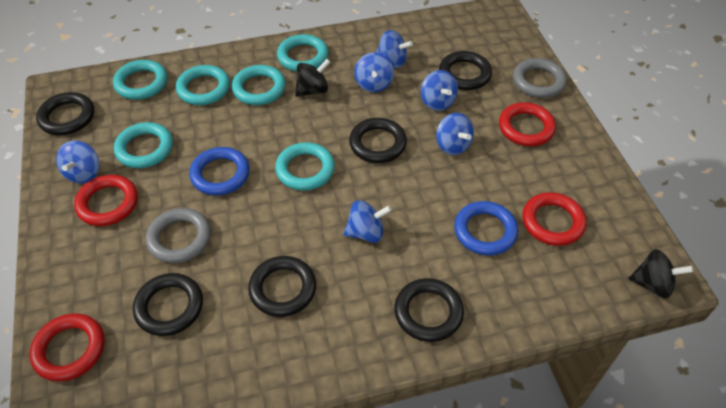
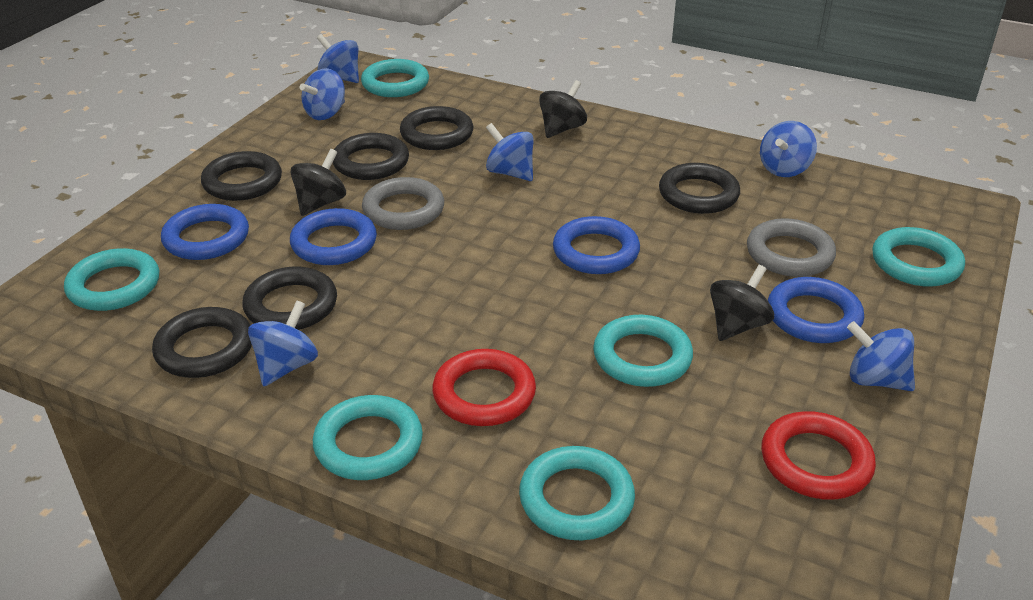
black spinning top: [295,59,330,97] [628,249,694,299] = 2 -> [291,149,346,216] [539,80,587,138] [710,265,774,341] = 3
blue ring: [189,147,250,195] [454,201,518,256] = 2 -> [161,204,249,260] [290,208,377,265] [553,216,640,274] [768,277,864,343] = 4
red ring: [29,313,104,382] [74,175,138,226] [499,102,556,146] [522,192,586,246] = 4 -> [432,349,536,426] [761,411,876,500] = 2

